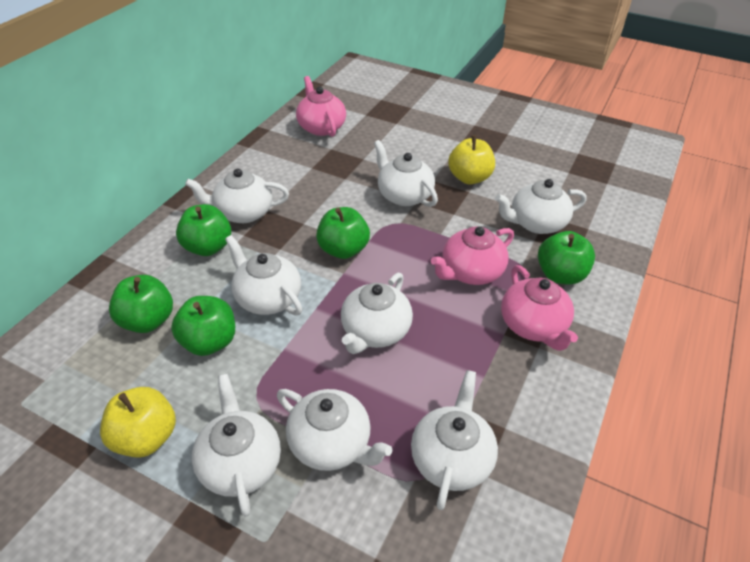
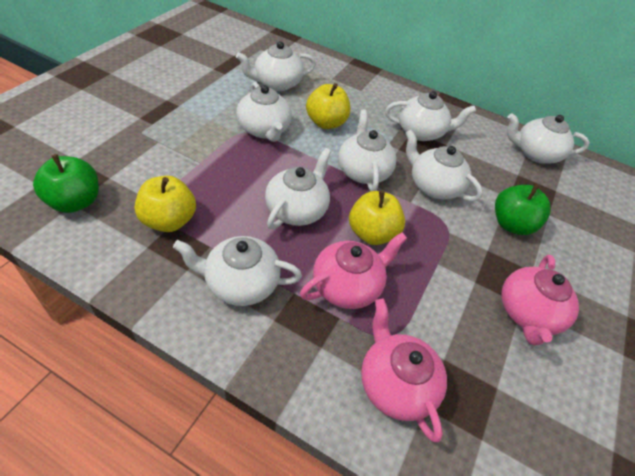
green apple: [109,275,173,333] [171,296,235,356] [176,204,231,256] [316,207,370,259] [538,231,595,285] = 5 -> [33,154,99,213] [495,184,551,235] = 2
yellow apple: [100,387,176,458] [448,135,495,184] = 2 -> [135,176,196,232] [306,83,350,129] [349,190,405,245] = 3

